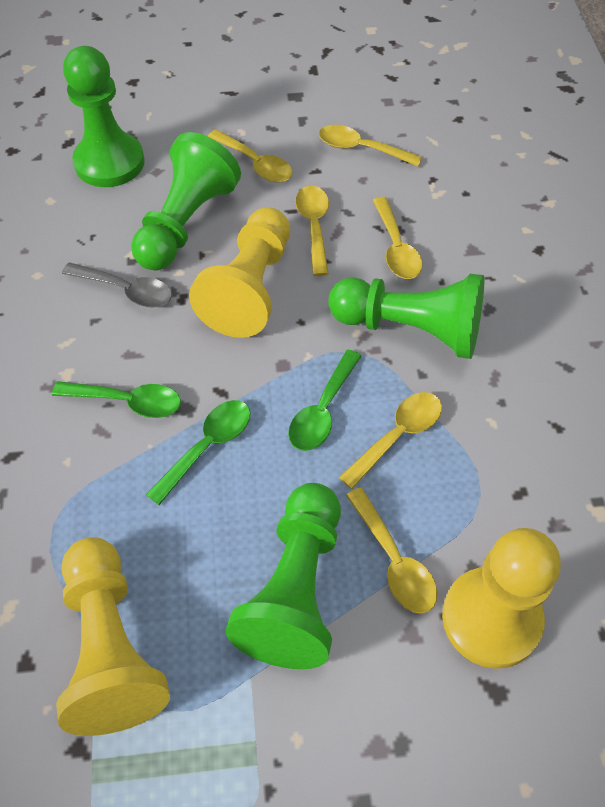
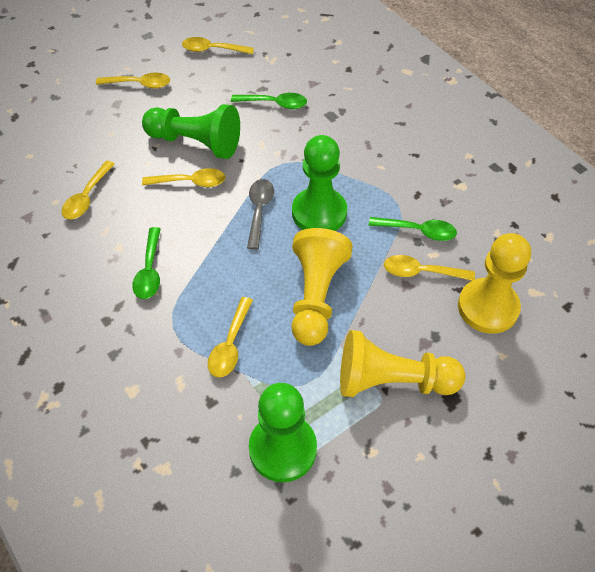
green pawn: [63,46,145,187] [131,132,241,271] [226,483,341,669] [328,274,484,359] = 4 -> [142,104,240,159] [249,383,317,482] [292,135,347,231] = 3

